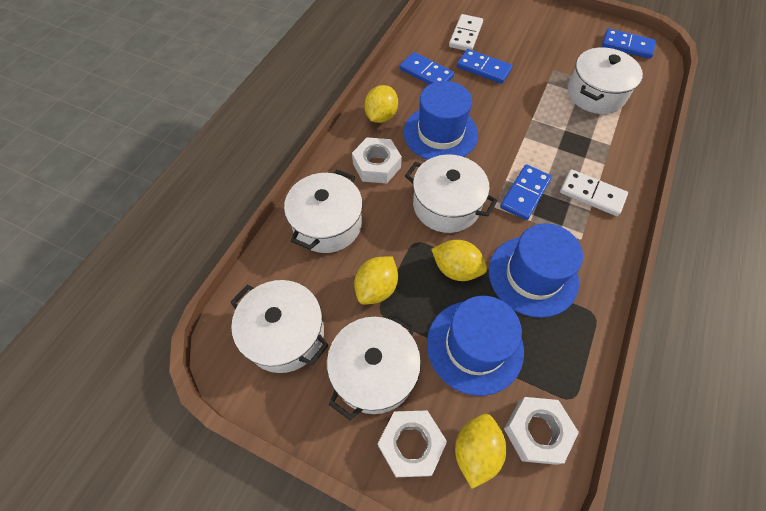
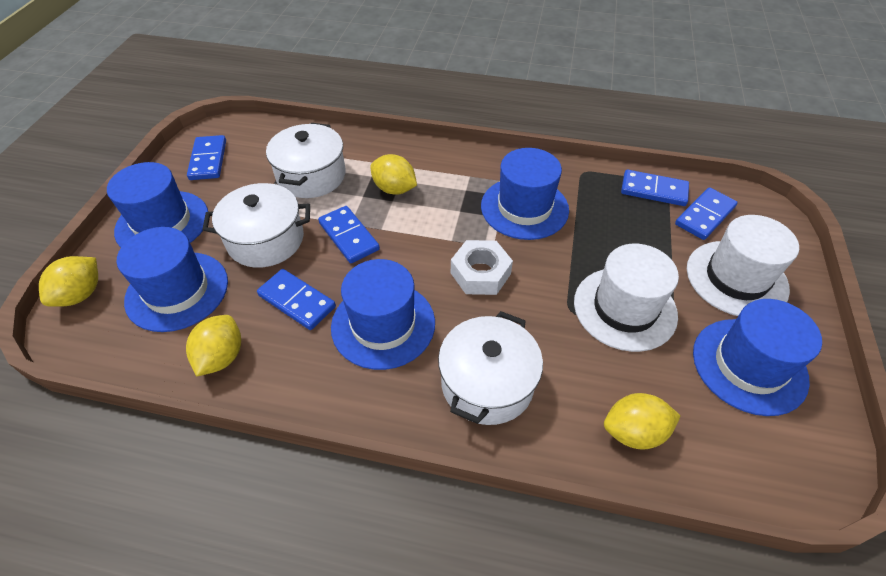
blue domino: [400,52,454,85] [457,49,512,84] [500,164,552,220] [602,29,656,59] = 4 -> [187,135,226,180] [257,269,336,330] [318,206,380,263] [621,170,689,206] [675,187,738,240] = 5
blue hat: [404,81,478,160] [427,296,524,396] [489,223,583,318] = 3 -> [107,162,208,248] [117,227,228,332] [331,259,435,370] [481,148,569,240] [693,299,822,416] = 5
white domino: [449,14,483,51] [560,169,628,216] = 2 -> none = 0
white hat: none = 0 -> [574,244,679,352] [687,215,799,316] = 2
white nut: [352,137,402,183] [378,410,447,477] [504,397,579,465] = 3 -> [451,240,513,295] = 1
white pot: [230,280,329,373] [284,169,363,253] [327,312,421,420] [405,154,498,233] [568,47,643,114] = 5 -> [202,183,310,268] [266,123,346,198] [438,311,543,425] = 3

